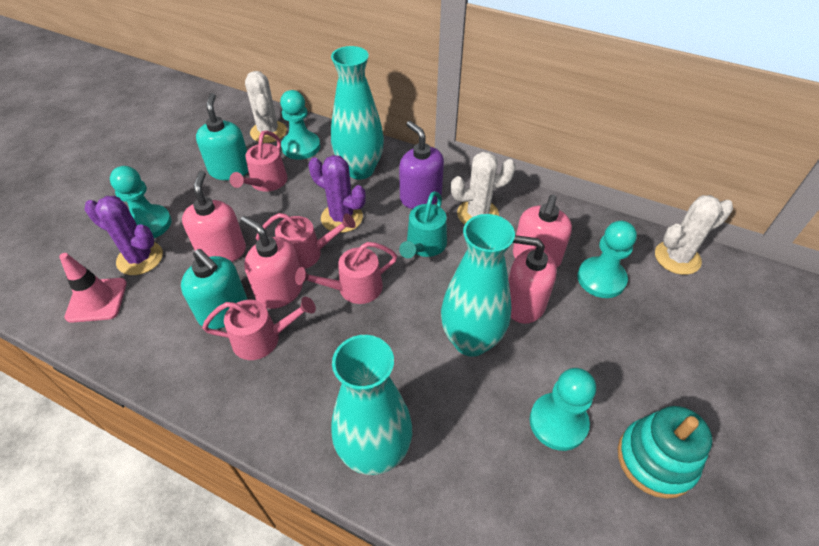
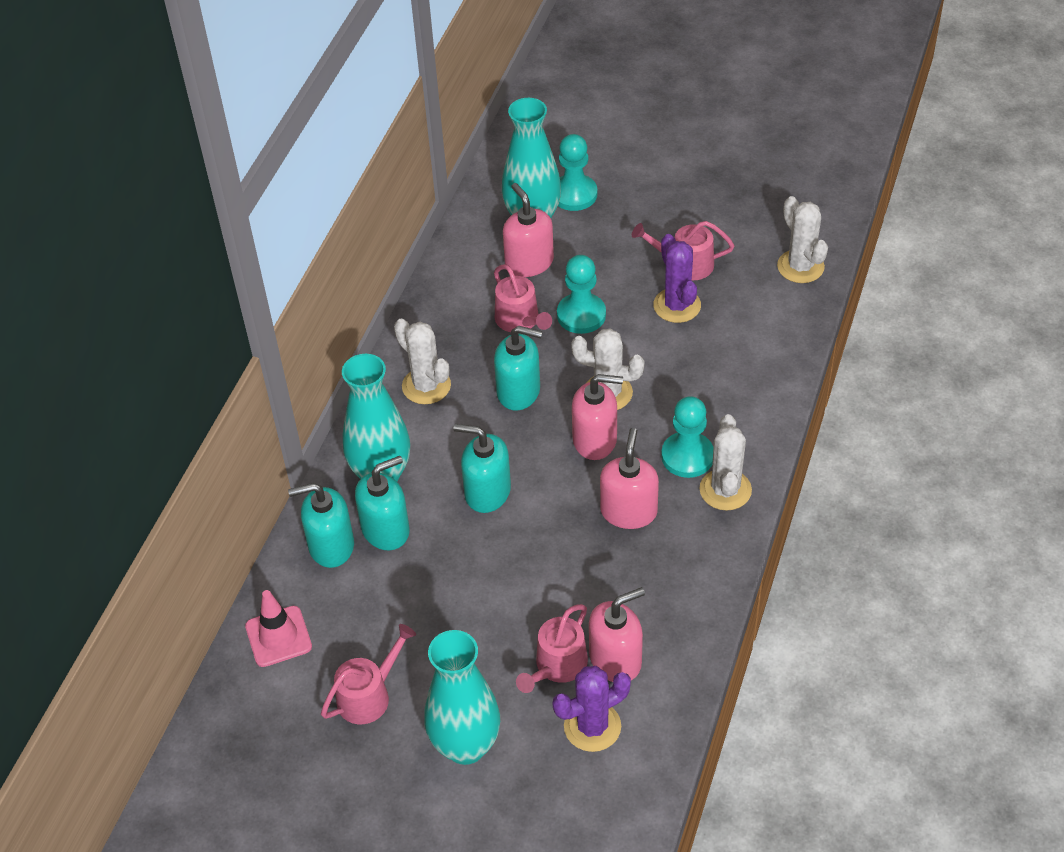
purple soap dispenser: [399,121,444,209] = 1 -> none = 0
turquoise pawn: [110,166,172,238] [280,90,320,160] [530,368,596,451] [577,221,637,298] = 4 -> [557,255,606,334] [558,134,597,211] [661,396,714,478] = 3
turquoise soap dispenser: [181,249,247,329] [196,93,248,180] = 2 -> [288,483,354,568] [355,456,410,550] [454,424,511,513] [494,326,543,410] = 4
turquoise stacking toy: [618,406,712,499] = 1 -> none = 0
turquoise watering can: [399,191,447,258] = 1 -> none = 0
white cactus: [245,71,287,143] [451,152,516,225] [655,195,733,275] = 3 -> [394,318,451,404] [571,328,645,410] [699,414,752,511] [777,196,828,283] = 4

